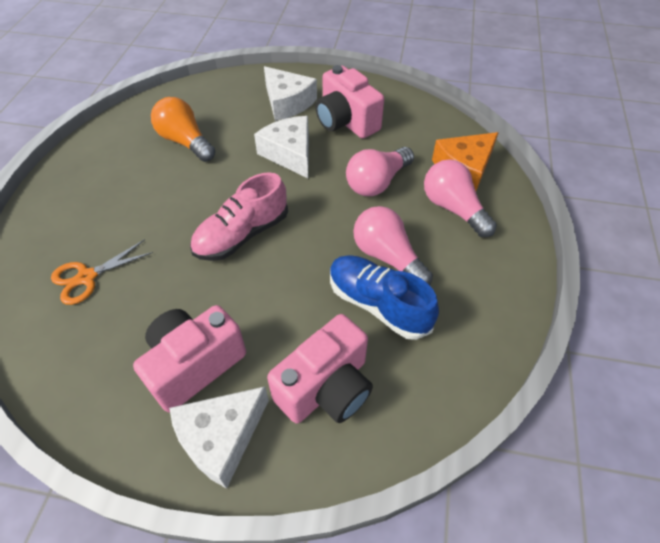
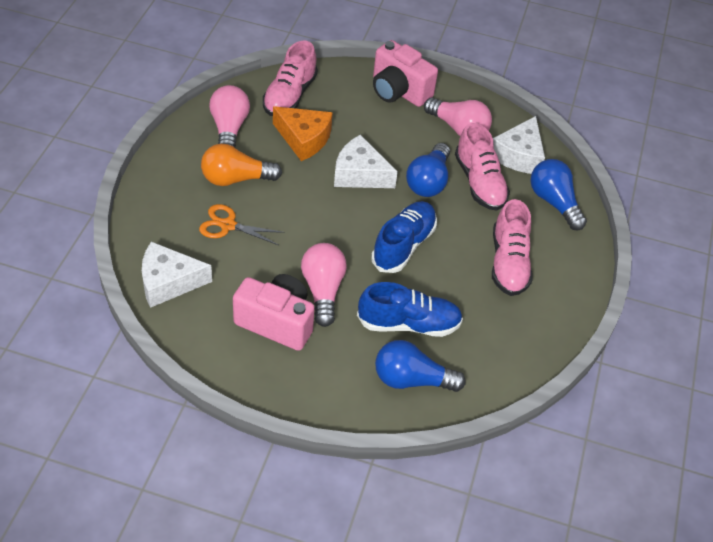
blue light bulb: none = 0 -> [375,340,466,392] [406,143,450,197] [531,159,587,230] = 3
blue shoe: [330,255,439,340] = 1 -> [357,282,463,337] [371,201,437,273] = 2
pink camera: [133,305,246,413] [267,314,373,424] [315,65,384,138] = 3 -> [233,274,315,351] [373,40,438,107] = 2
pink shoe: [190,172,288,261] = 1 -> [263,41,318,116] [455,123,510,211] [492,199,533,296] = 3

